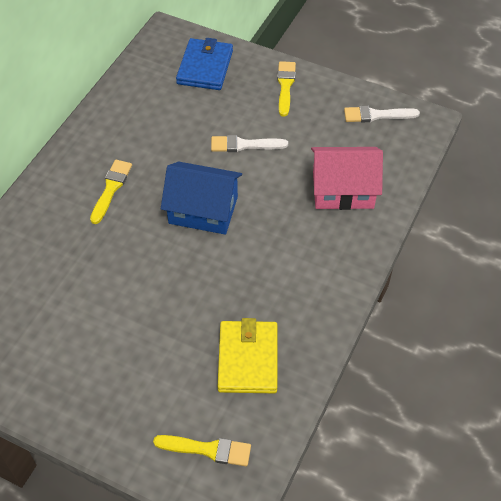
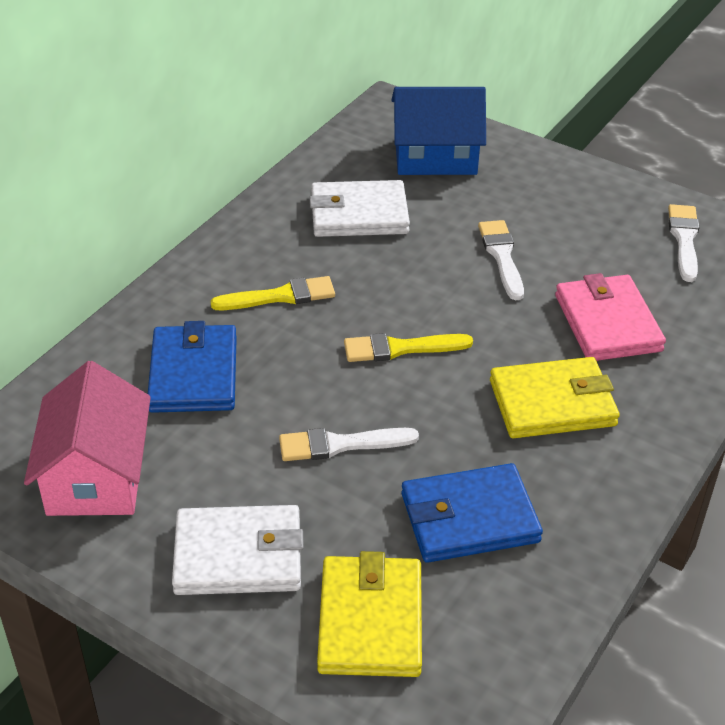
blue wallet: [176,38,233,90] = 1 -> [148,321,237,413] [401,463,543,563] = 2
pink wallet: none = 0 -> [555,273,666,361] = 1
white brush: [211,135,288,152] [344,106,420,122] = 2 -> [279,428,419,461] [478,220,524,300] [668,204,699,282] = 3
white wallet: none = 0 -> [172,505,304,595] [309,180,410,237] = 2
yellow brush: [90,160,132,224] [153,435,251,466] [277,61,296,117] = 3 -> [210,276,335,310] [344,333,473,362] = 2
yellow wallet: [218,318,278,393] = 1 -> [317,551,422,677] [490,357,620,438] = 2

